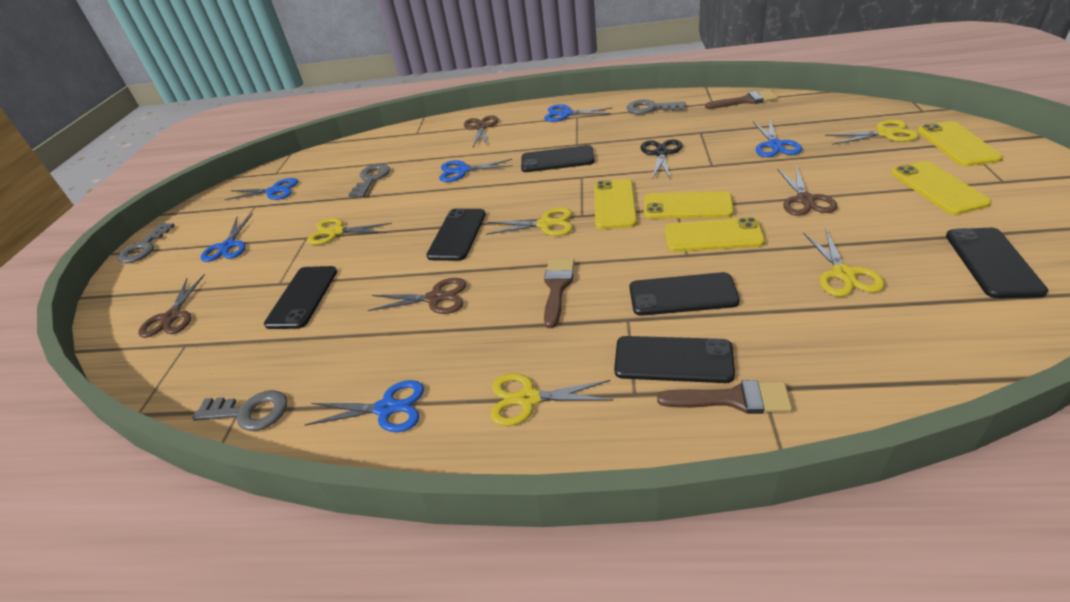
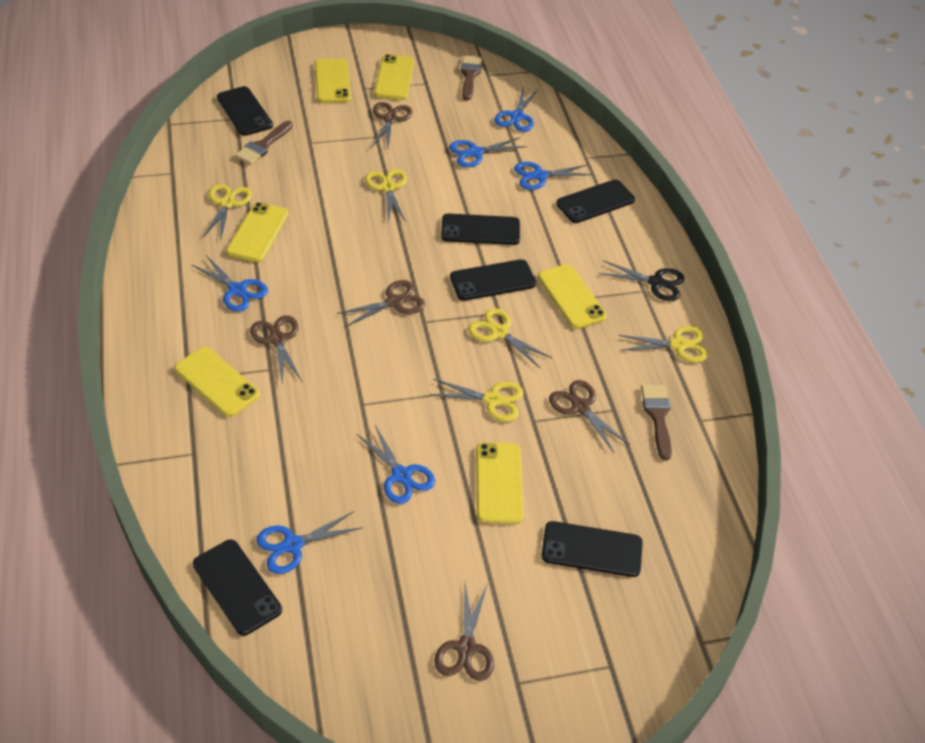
brown scissors: [138,274,205,338] [368,278,466,314] [464,115,498,147] [777,167,838,216] = 4 -> [250,315,302,385] [336,280,425,327] [371,102,412,149] [434,583,494,681] [549,380,630,453] = 5
grey key: [117,223,175,263] [192,390,287,431] [348,164,390,197] [627,99,686,114] = 4 -> none = 0
yellow phone: [594,179,637,229] [644,191,734,219] [665,217,765,252] [891,161,992,215] [918,121,1003,166] = 5 -> [174,347,260,417] [226,202,289,263] [315,58,351,103] [374,54,414,100] [476,442,524,524] [538,264,607,329] = 6

